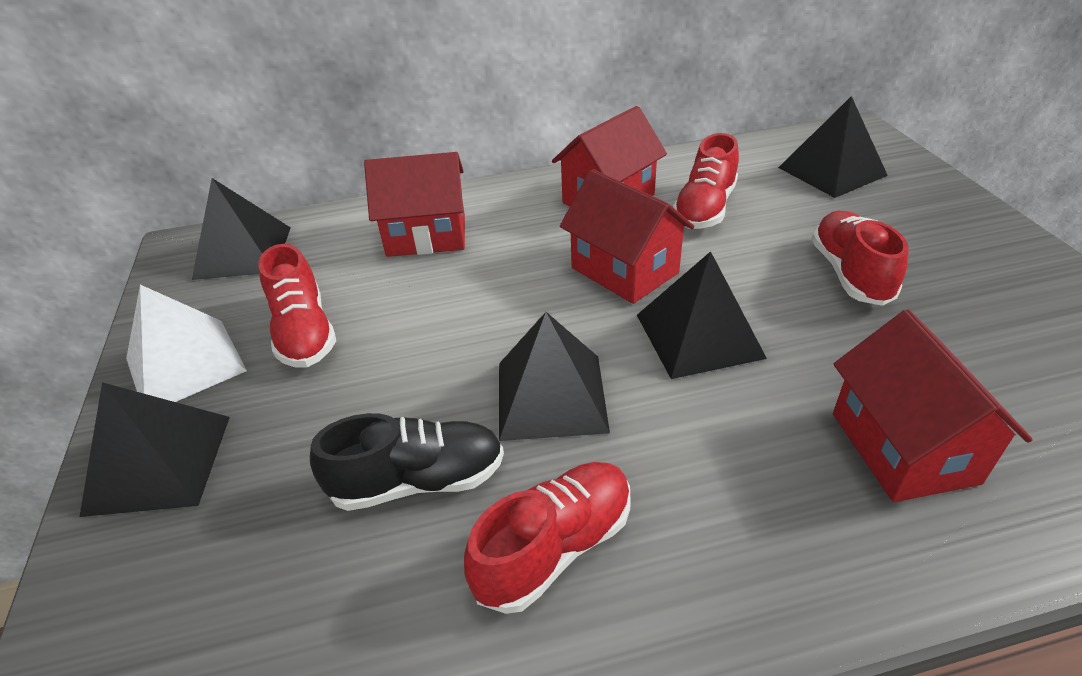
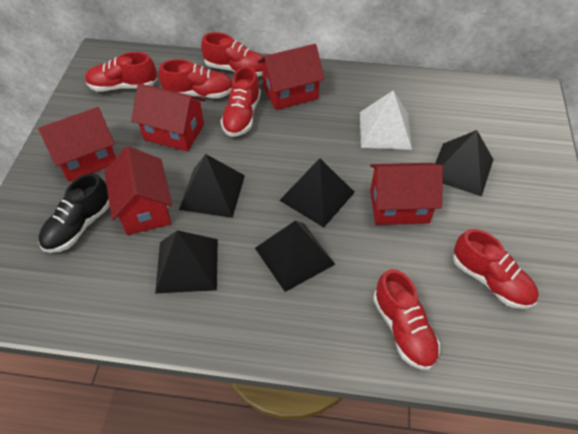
red house: [364,152,465,257] [552,106,667,207] [560,169,694,304] [833,309,1033,502] = 4 -> [38,107,116,182] [104,146,172,235] [131,83,205,152] [258,44,324,110] [370,163,443,225] = 5
red shoe: [258,244,336,368] [464,462,631,614] [673,133,739,229] [811,211,909,306] = 4 -> [85,52,157,91] [159,59,232,98] [201,32,263,77] [221,66,261,137] [373,269,440,370] [453,229,539,309] = 6

